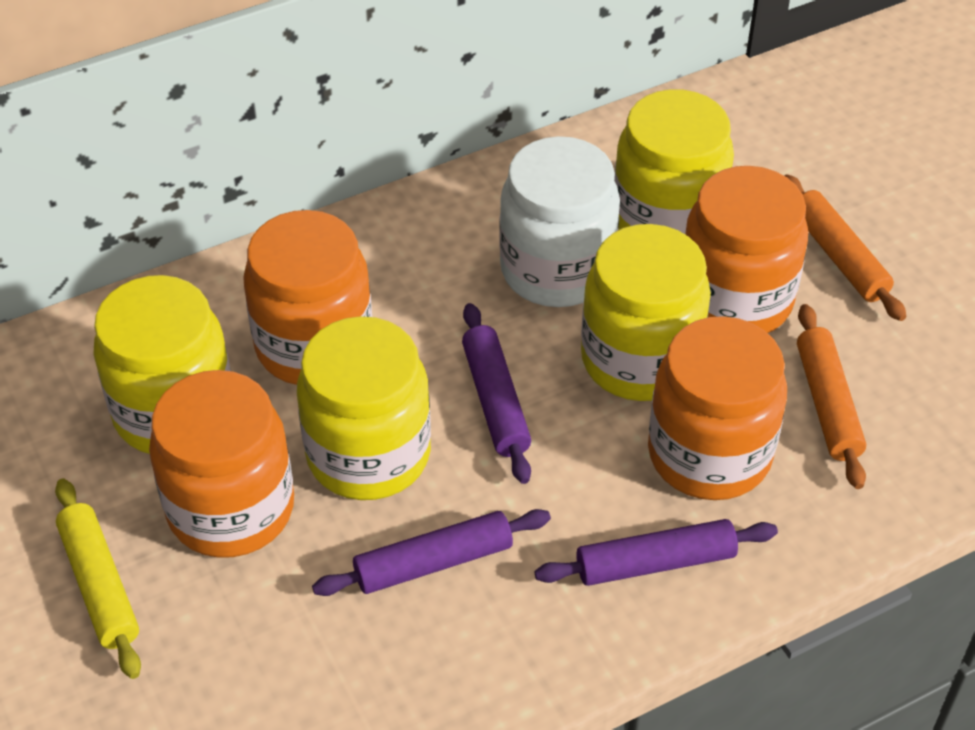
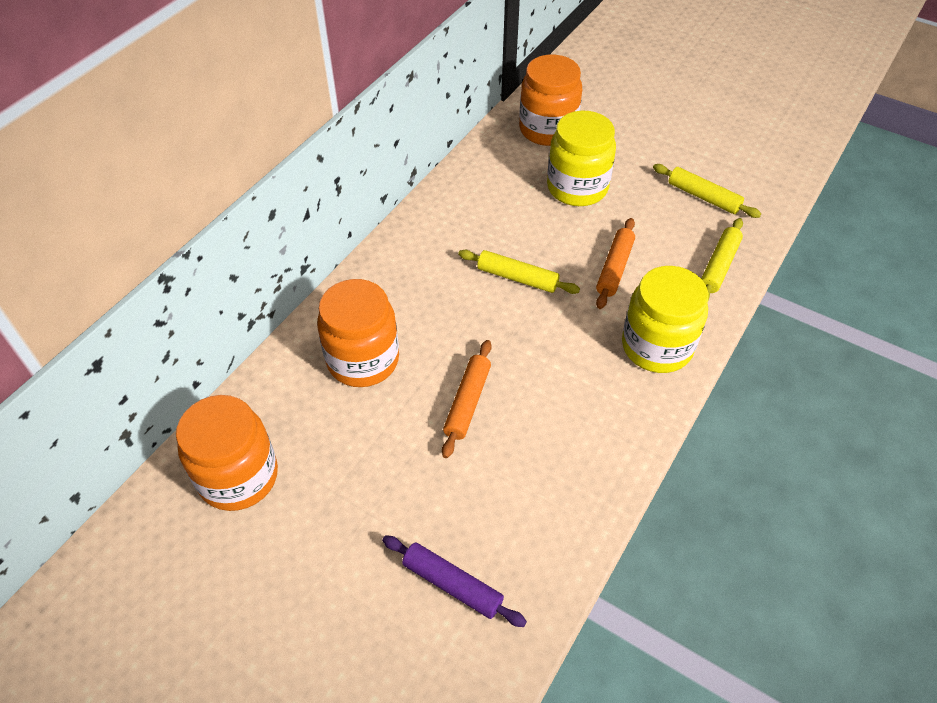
orange jar: [149,370,294,558] [243,210,372,385] [648,316,787,500] [685,166,808,333] = 4 -> [176,395,278,511] [317,279,399,387] [519,55,582,146] = 3
purple rolling pin: [312,509,551,596] [462,303,531,484] [535,519,778,586] = 3 -> [382,535,527,627] = 1
white jar: [499,136,620,307] = 1 -> none = 0
yellow jar: [94,275,231,454] [297,316,431,500] [581,224,711,401] [614,89,734,234] = 4 -> [547,111,616,206] [622,266,709,373] = 2
yellow rolling pin: [55,478,141,679] = 1 -> [458,250,580,294] [653,164,761,218] [701,218,743,300] = 3

